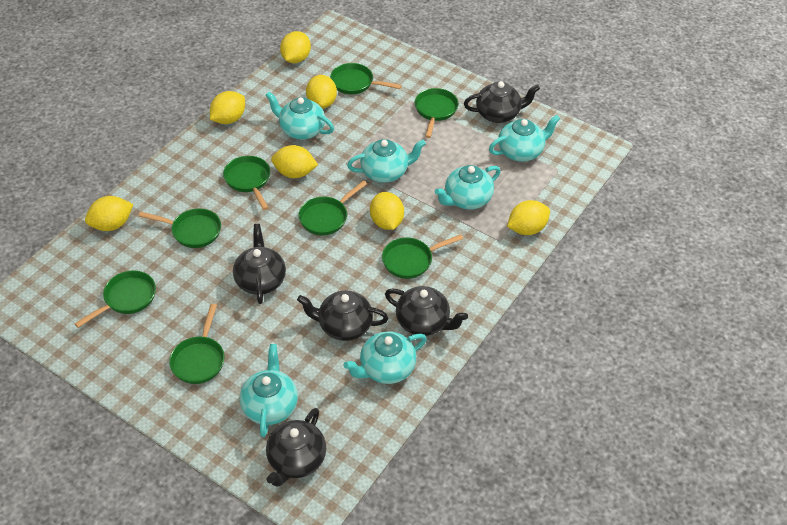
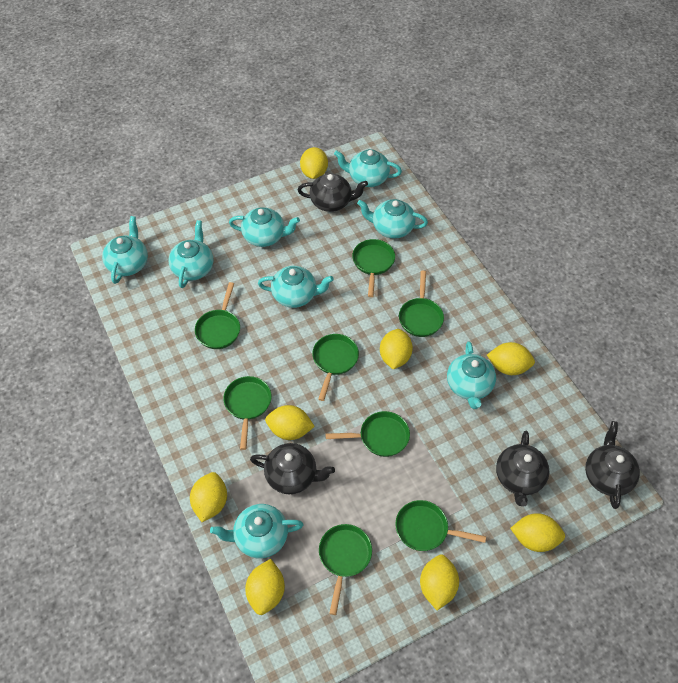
black teapot: [233,224,286,304] [266,408,326,487] [297,291,388,341] [385,286,468,336] [464,81,540,123] = 5 -> [250,443,335,494] [297,173,368,212] [496,431,549,507] [585,421,640,509] = 4
turquoise teapot: [240,344,298,437] [265,92,334,139] [343,331,427,384] [347,139,426,183] [434,165,501,209] [489,115,560,162] = 6 -> [102,216,148,284] [168,220,213,288] [210,504,303,559] [229,207,300,247] [258,266,334,308] [334,149,402,187] [357,199,428,239] [447,341,496,409] = 8
yellow lemon: [85,196,134,231] [210,91,245,124] [271,145,318,178] [280,31,311,63] [306,75,337,109] [370,192,404,230] [507,200,550,235] = 7 -> [190,472,227,522] [245,559,285,615] [265,405,315,440] [300,147,328,179] [380,329,413,370] [420,555,459,611] [487,342,535,375] [510,513,565,552] = 8

